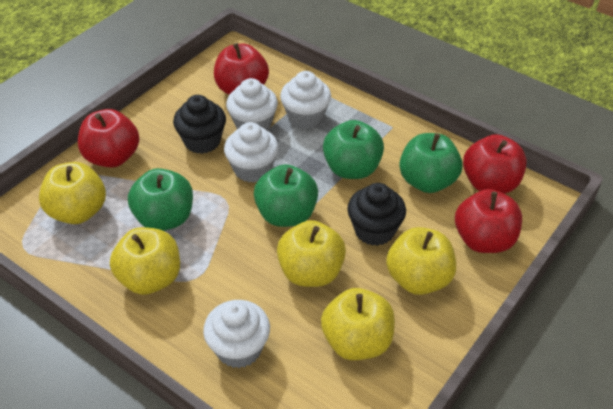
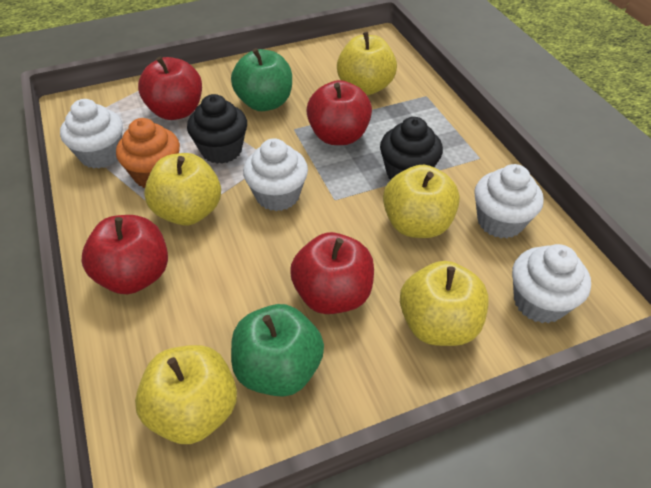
green apple: [128,168,193,231] [254,164,318,227] [323,120,384,179] [399,133,462,193] = 4 -> [231,48,292,111] [231,304,324,397] = 2
orange cupcake: none = 0 -> [116,118,180,188] = 1

